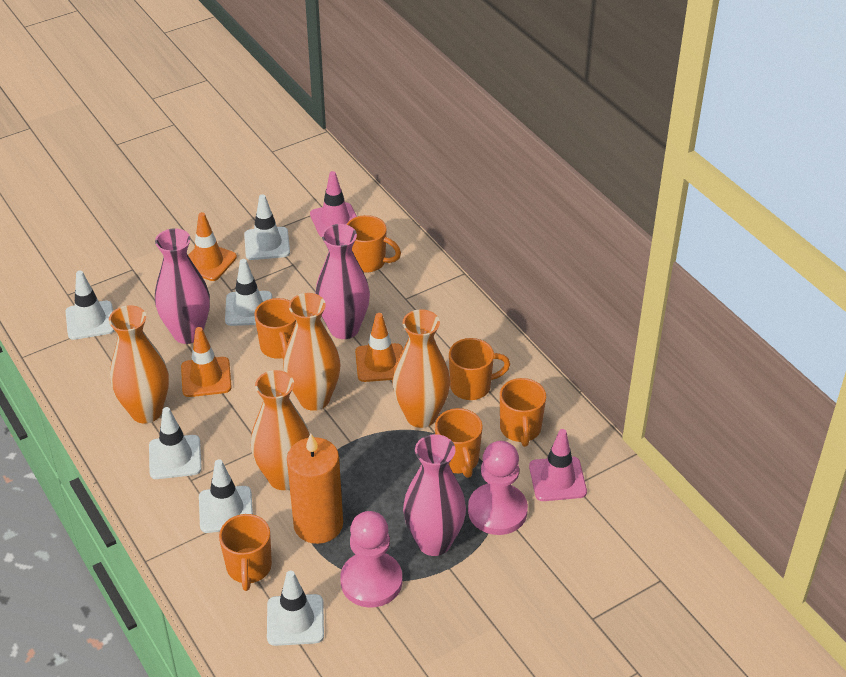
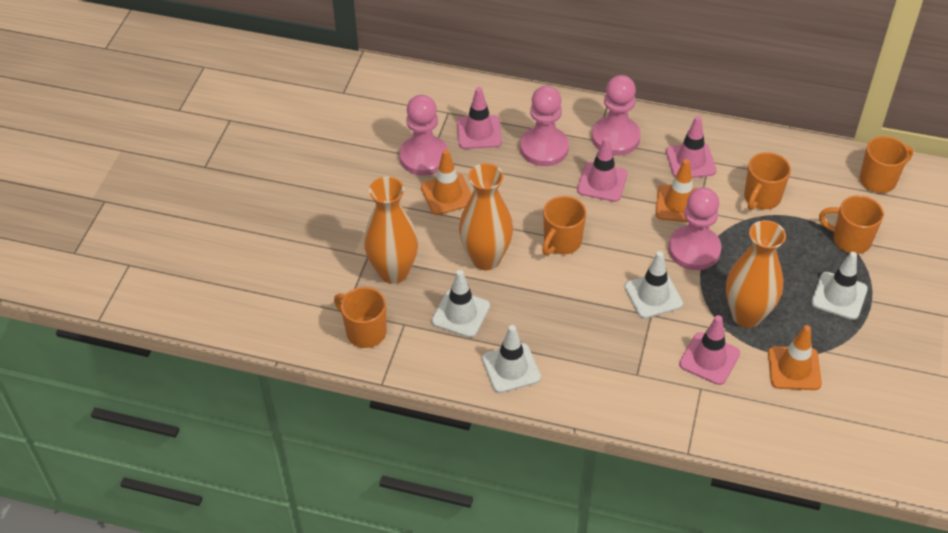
orange candle: [287,434,343,544] = 1 -> none = 0
orange mug: [219,514,272,591] [254,298,296,360] [347,215,401,273] [435,408,483,478] [449,338,510,400] [500,378,546,447] = 6 -> [334,287,387,348] [542,196,586,255] [744,152,791,210] [819,195,884,254] [860,136,913,193] = 5
orange vase: [109,305,169,423] [251,370,310,490] [283,293,340,411] [392,310,450,428] = 4 -> [364,177,418,284] [459,163,513,270] [726,220,786,328] = 3
pink pawn: [340,511,402,608] [468,441,528,535] = 2 -> [399,95,448,175] [520,86,569,166] [592,75,641,156] [668,187,721,270] = 4
pink traffic cone: [310,171,357,237] [529,429,587,501] = 2 -> [457,87,502,149] [577,137,628,202] [666,116,717,178] [679,315,740,385] = 4
pink vase: [155,228,210,344] [316,224,370,339] [403,434,466,556] = 3 -> none = 0
white traffic cone: [65,271,115,340] [149,407,202,479] [199,459,253,533] [225,259,272,326] [244,194,290,260] [267,571,324,646] = 6 -> [432,270,490,338] [482,325,541,393] [624,251,683,319] [811,252,868,320] = 4

